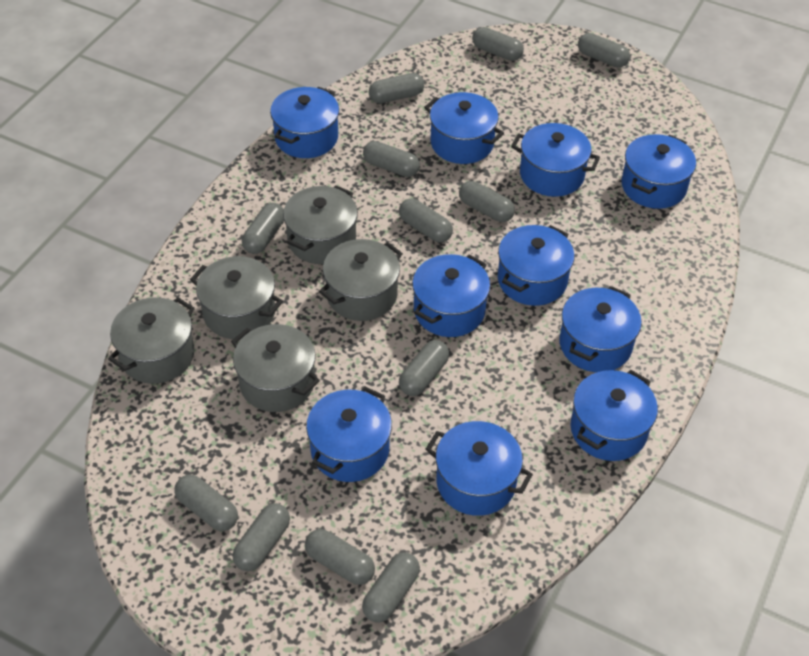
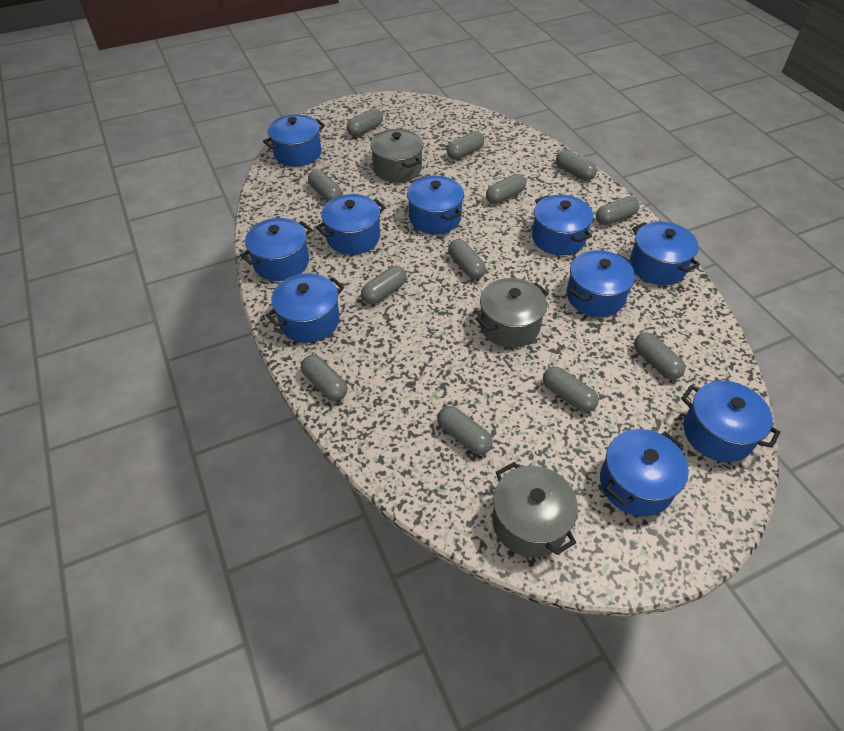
grey pot: [108,297,195,384] [190,256,283,339] [231,324,320,412] [283,185,358,264] [319,239,403,321] = 5 -> [370,129,423,183] [476,278,549,348] [492,462,578,557] = 3

